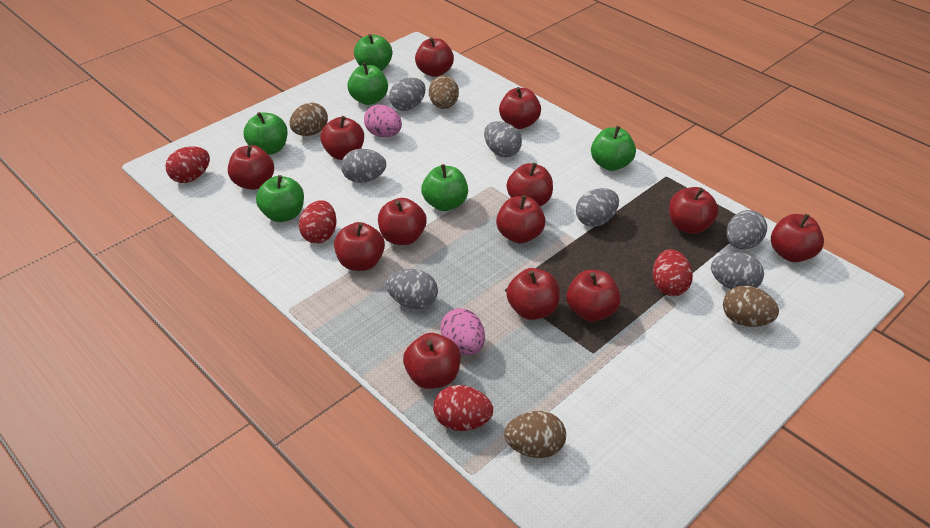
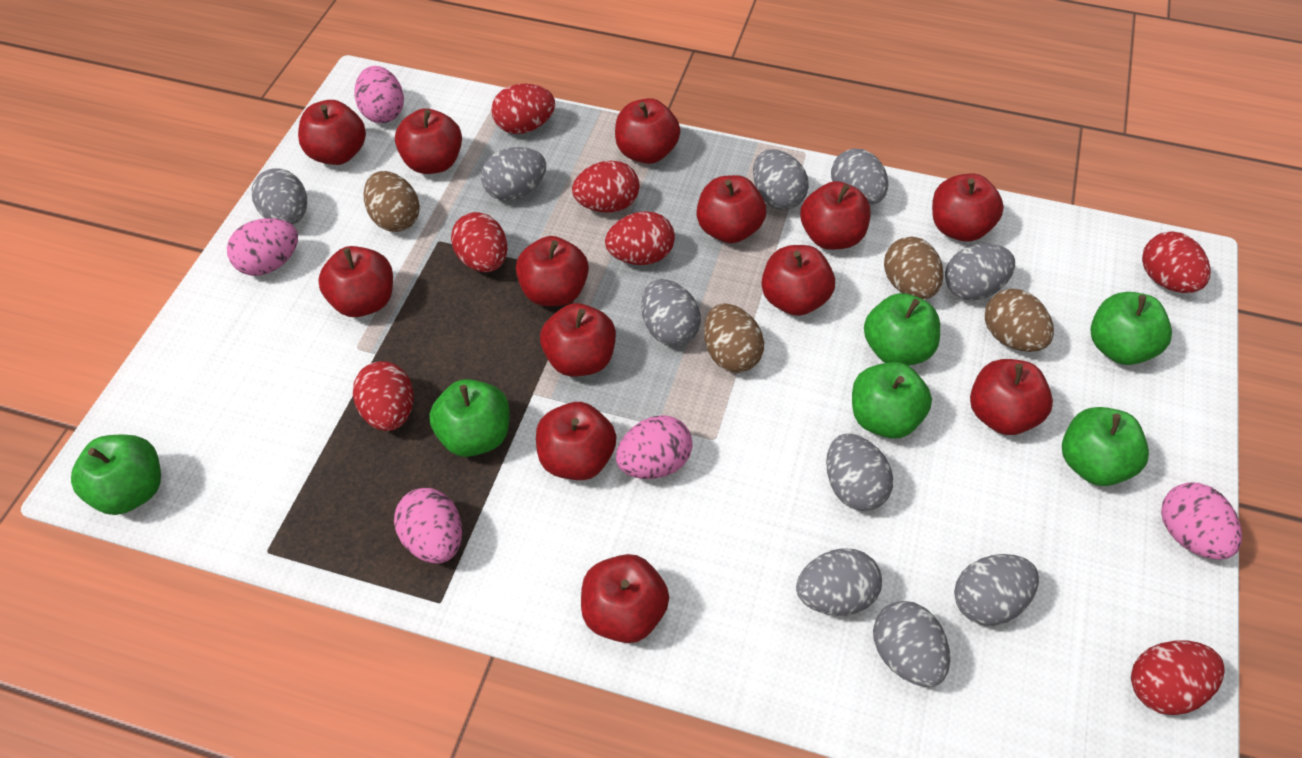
grey egg: [341,149,386,183] [386,269,438,309] [389,78,426,111] [484,121,522,157] [576,188,619,227] [711,252,764,289] [727,210,767,249] = 7 -> [252,168,307,225] [481,147,546,201] [641,279,701,346] [753,149,809,210] [796,548,882,616] [826,434,893,511] [831,148,888,205] [873,601,950,687] [945,244,1015,301] [954,554,1039,626] = 10
pink egg: [364,105,402,137] [440,308,485,355] = 2 -> [227,218,298,276] [354,66,404,123] [394,488,462,564] [616,415,692,479] [1161,482,1242,560] = 5
red egg: [165,146,210,183] [299,200,337,243] [433,385,493,431] [652,249,693,296] = 4 -> [353,361,414,431] [451,212,507,272] [491,84,555,134] [572,161,640,213] [605,211,675,265] [1131,640,1225,715] [1142,231,1211,293] = 7

